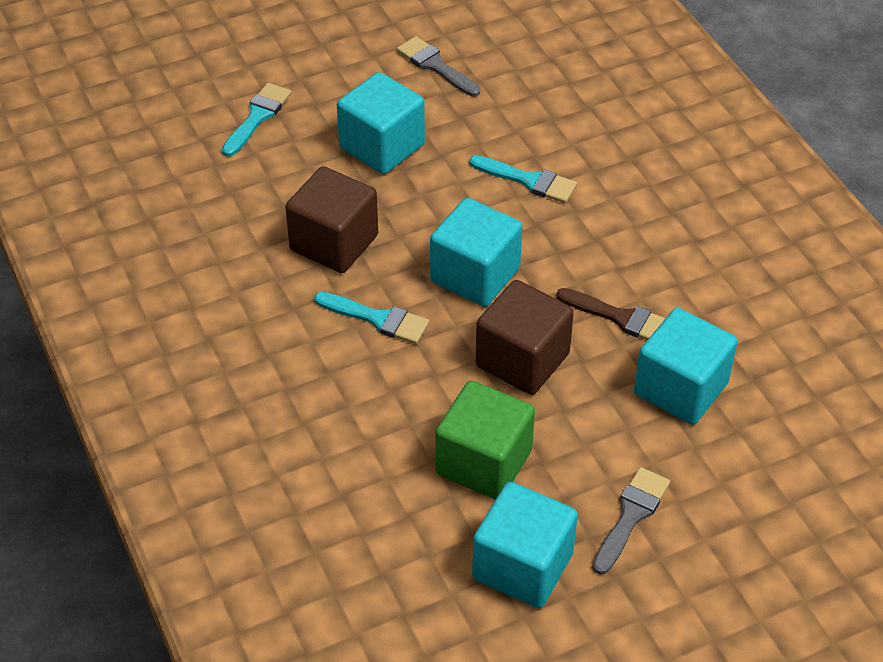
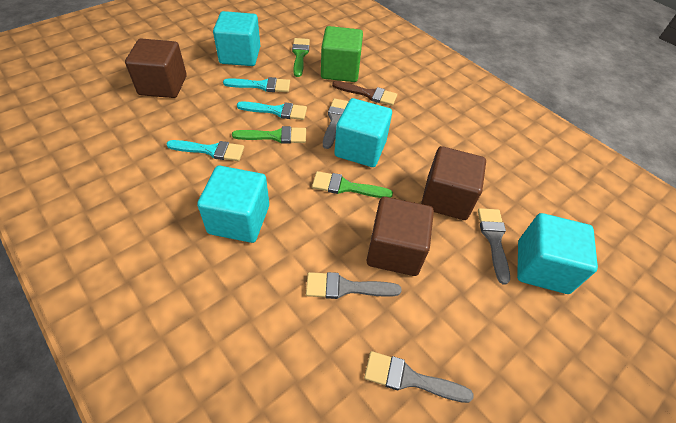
brown cube: [285,166,378,273] [476,280,574,395] = 2 -> [125,38,187,98] [366,197,434,276] [421,146,486,220] = 3
green brush: none = 0 -> [232,126,306,144] [292,38,310,77] [312,171,393,198] = 3
grey brush: [397,36,480,97] [592,467,670,575] = 2 -> [306,272,401,299] [323,98,349,149] [364,351,474,403] [478,208,510,285] = 4

